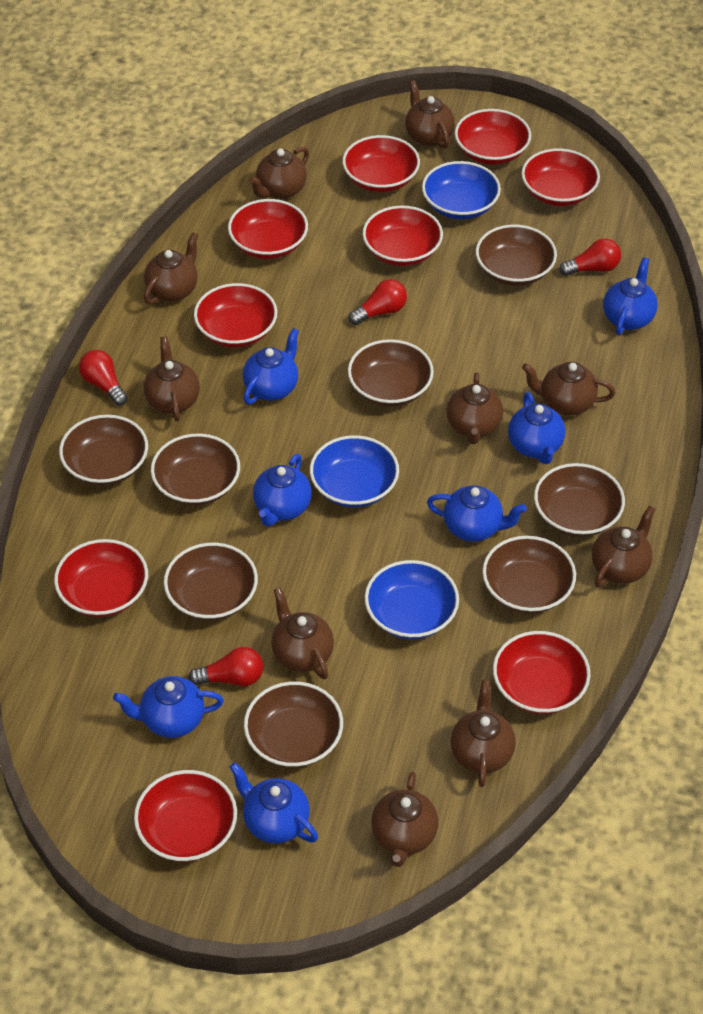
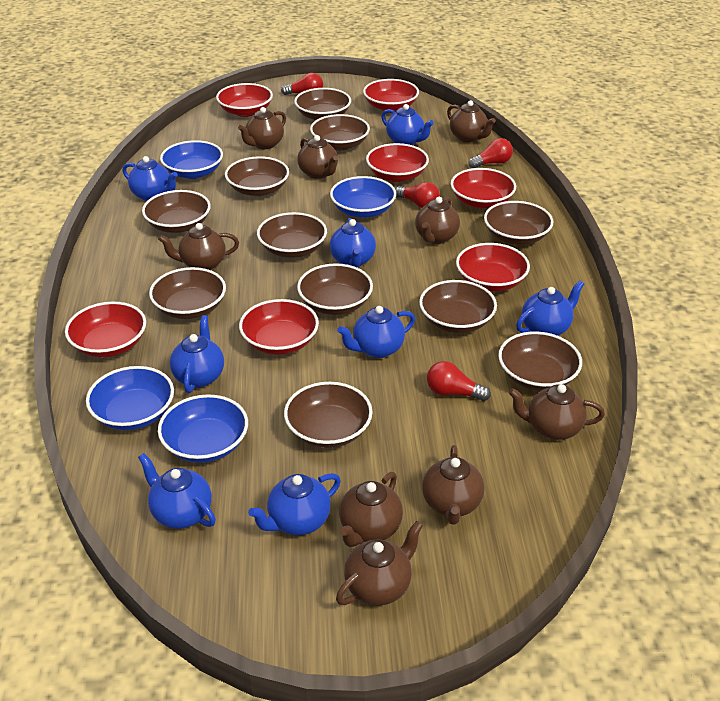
blue bowl: [310,435,399,507] [365,560,459,639] [422,161,501,219] = 3 -> [86,366,174,430] [158,394,248,463] [160,140,223,179] [330,176,396,218] = 4
blue teapot: [113,676,224,738] [230,762,318,844] [243,328,299,405] [253,454,312,526] [427,485,527,542] [508,392,565,464] [603,257,658,335] = 7 -> [123,156,178,201] [138,453,216,529] [170,315,224,393] [248,473,341,535] [330,218,376,267] [337,306,415,358] [381,104,434,145] [516,281,584,336] = 8
brown bowl: [59,415,148,486] [151,434,240,505] [164,543,258,621] [244,681,343,768] [348,339,434,407] [476,225,557,286] [482,536,576,613] [534,463,625,537] = 8 -> [142,190,211,233] [149,267,226,319] [225,156,289,196] [257,212,327,258] [284,382,373,448] [294,88,351,120] [297,263,373,315] [310,114,370,150] [419,280,497,333] [484,201,553,245] [498,331,582,391] = 11
brown teapot: [144,232,198,304] [144,336,200,421] [249,147,309,199] [271,587,334,679] [371,772,438,867] [405,80,455,149] [446,372,503,444] [451,680,516,787] [522,362,615,415] [592,506,655,587] = 10 -> [158,223,239,270] [238,107,286,149] [297,135,338,179] [336,521,423,606] [339,472,403,547] [415,197,460,244] [422,445,485,525] [447,100,496,142] [508,384,605,440] = 9
red bowl: [54,539,148,617] [134,770,237,861] [194,283,277,347] [228,199,308,259] [342,135,420,192] [362,206,443,266] [455,109,531,165] [493,631,591,714] [521,148,600,206] = 9 -> [65,302,146,358] [216,83,273,117] [239,299,319,355] [363,79,419,112] [366,143,429,182] [451,168,516,209] [456,243,530,292] = 7

